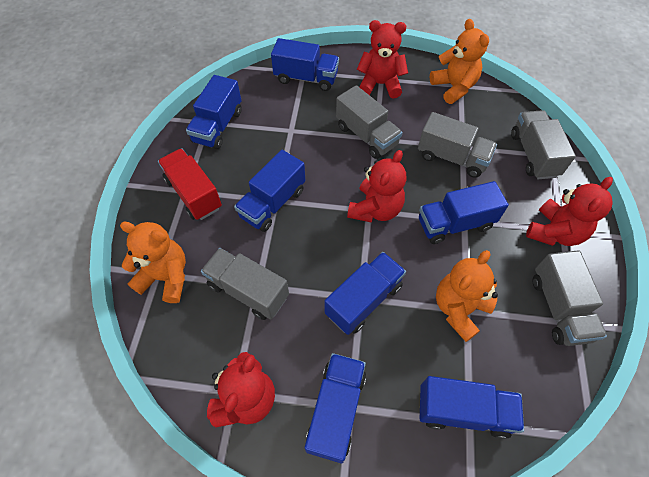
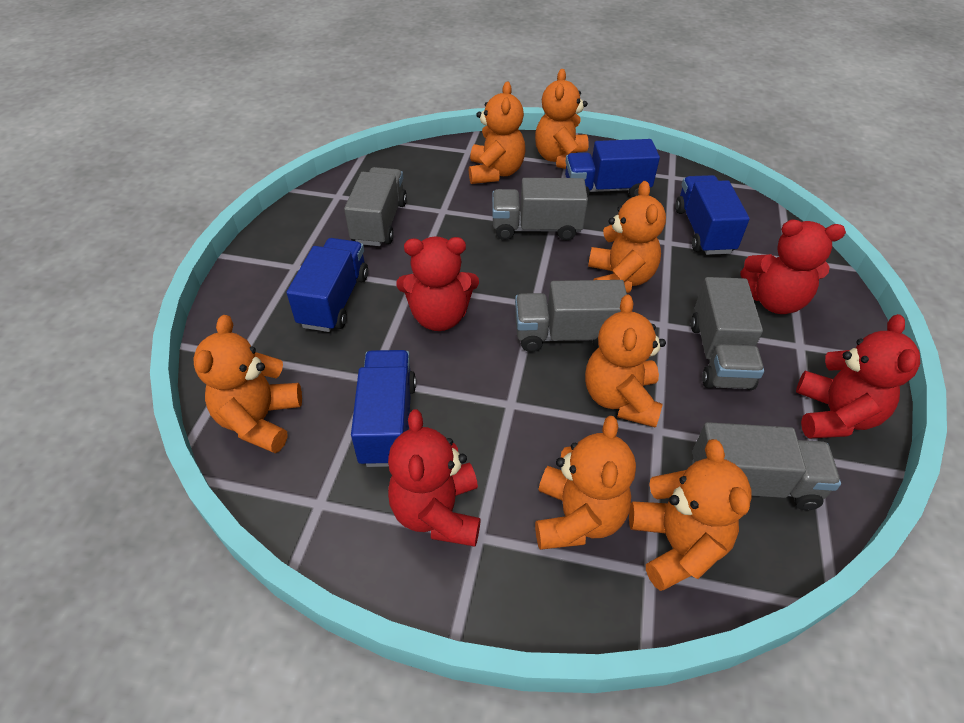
blue truck: [186,75,242,149] [234,150,305,232] [271,38,339,91] [305,353,366,463] [325,252,406,335] [419,181,509,244] [420,376,524,439] = 7 -> [287,238,368,332] [351,350,416,467] [565,139,660,197] [675,175,750,255] = 4
orange teddy bear: [120,222,186,303] [430,19,489,104] [436,250,498,342] = 3 -> [193,315,302,453] [469,82,526,184] [535,69,589,169] [535,416,636,550] [585,294,666,428] [588,181,666,293] [629,439,752,591] = 7
red truck: [158,149,222,220] = 1 -> none = 0

